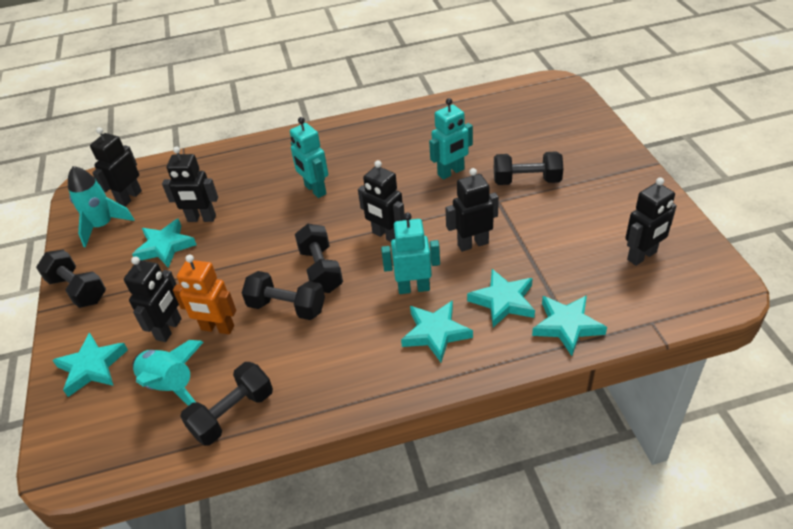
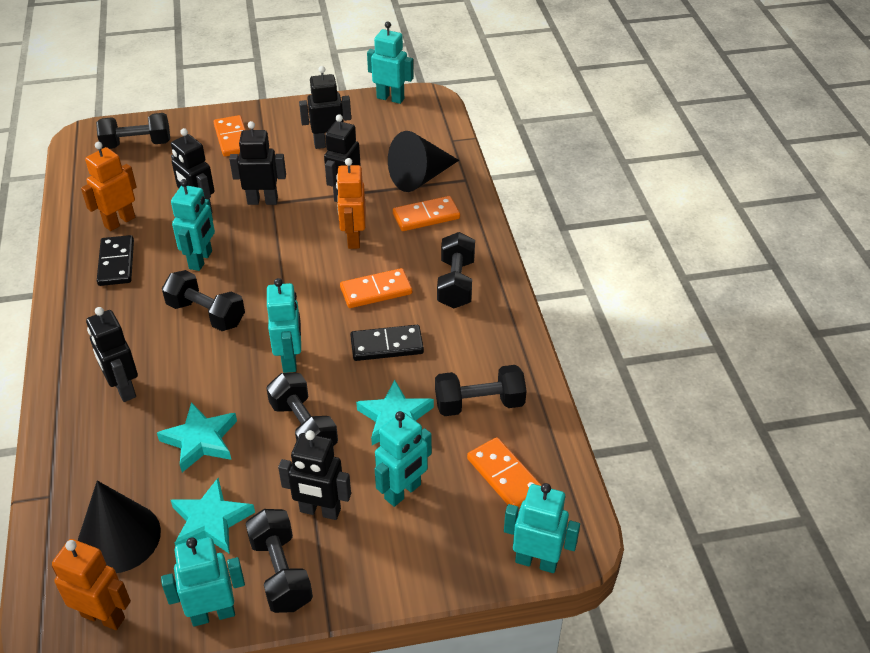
black cone: none = 0 -> [78,481,161,573] [388,131,459,192] = 2
black domino: none = 0 -> [97,235,134,286] [350,325,424,361] = 2
black dumbbell: [36,250,106,308] [180,362,273,446] [242,271,325,320] [295,224,343,293] [494,151,563,185] = 5 -> [96,113,170,149] [162,270,245,331] [245,509,313,613] [266,373,338,446] [435,365,527,416] [437,232,475,309] = 6
orange domino: none = 0 -> [214,115,246,157] [340,268,412,308] [393,196,460,231] [467,437,542,507] = 4
orange robot: [173,255,236,334] = 1 -> [52,539,131,630] [81,142,137,231] [336,158,366,249] = 3
turquoise robot: [290,117,328,198] [381,213,440,294] [429,98,473,180] = 3 -> [161,537,245,626] [171,179,215,271] [267,278,301,373] [367,22,413,104] [375,411,432,507] [504,483,580,573] = 6
turquoise rocket: [68,166,135,247] [132,340,204,406] = 2 -> none = 0
turquoise star: [53,332,128,397] [132,218,197,268] [401,300,473,362] [467,269,535,328] [532,295,607,356] = 5 -> [157,402,237,472] [171,478,255,554] [356,380,434,445] = 3

